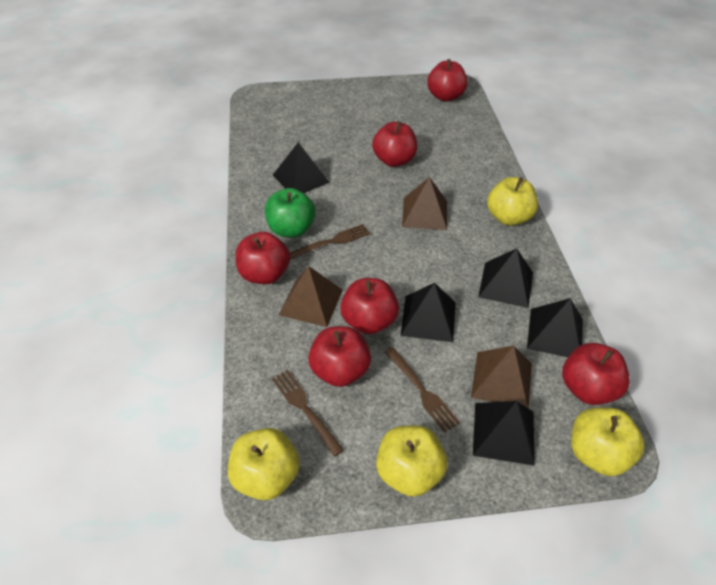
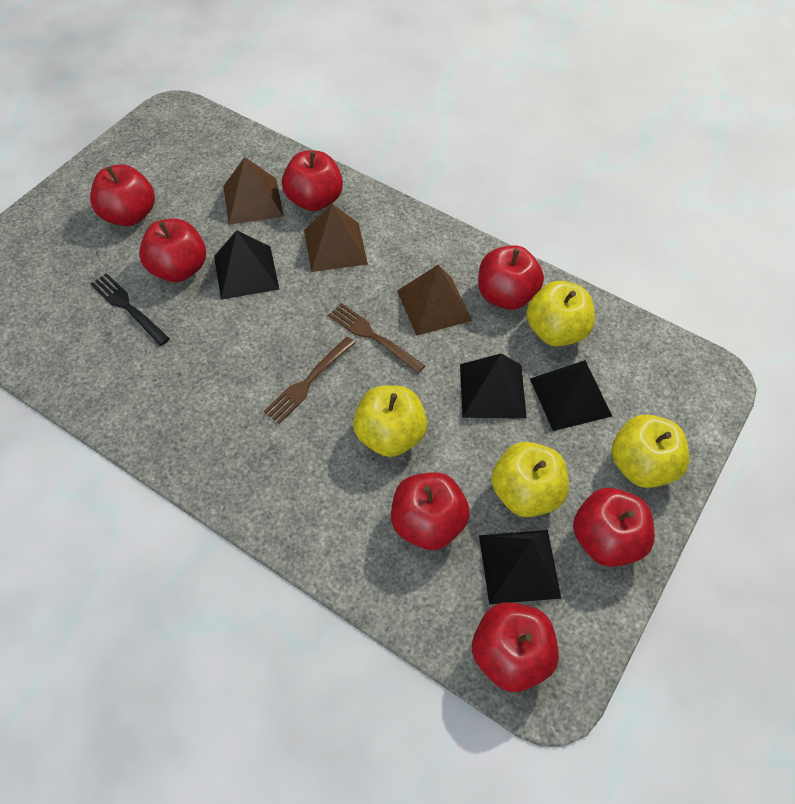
black fork: none = 0 -> [90,273,170,346] = 1
black pyramid: [273,142,330,193] [400,283,456,342] [473,401,535,466] [478,248,533,308] [527,298,583,357] = 5 -> [214,230,279,300] [460,353,527,418] [479,530,561,604] [530,360,612,431] = 4
brown fork: [272,369,344,457] [290,224,370,260] [385,347,460,433] = 3 -> [264,337,355,424] [328,303,425,374] = 2
green apple: [265,188,315,237] = 1 -> none = 0
red apple: [236,232,290,284] [308,326,371,387] [340,278,399,334] [372,121,417,167] [427,59,467,101] [562,343,630,405] = 6 -> [90,164,155,226] [139,218,206,282] [282,151,343,211] [391,472,470,550] [472,602,559,692] [478,246,544,310] [573,488,655,567] = 7

